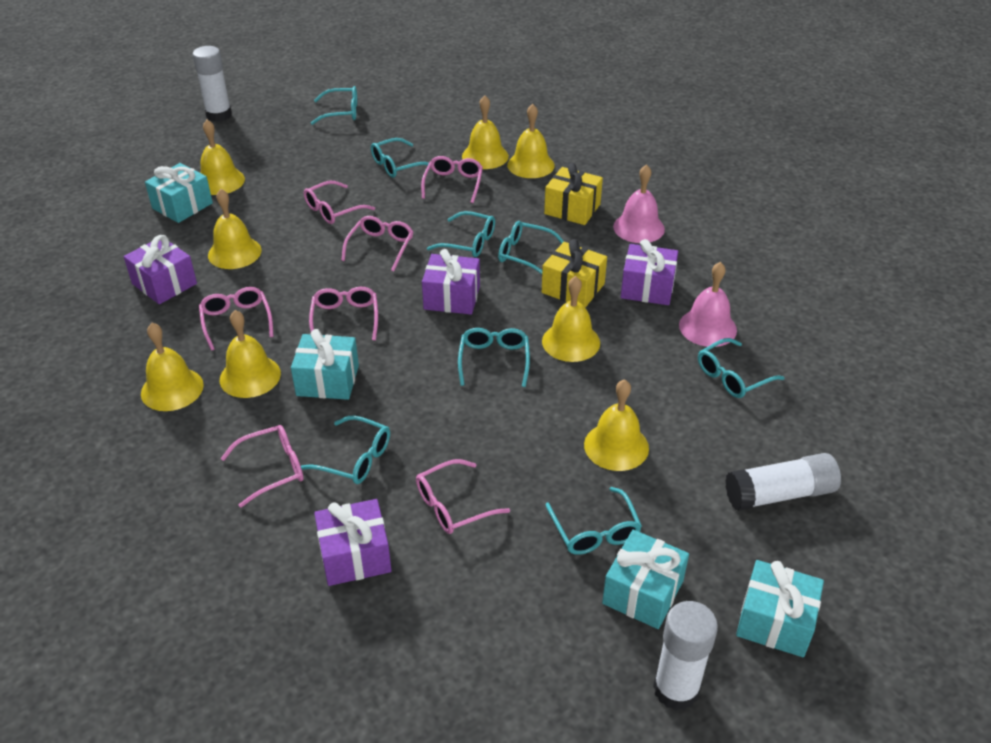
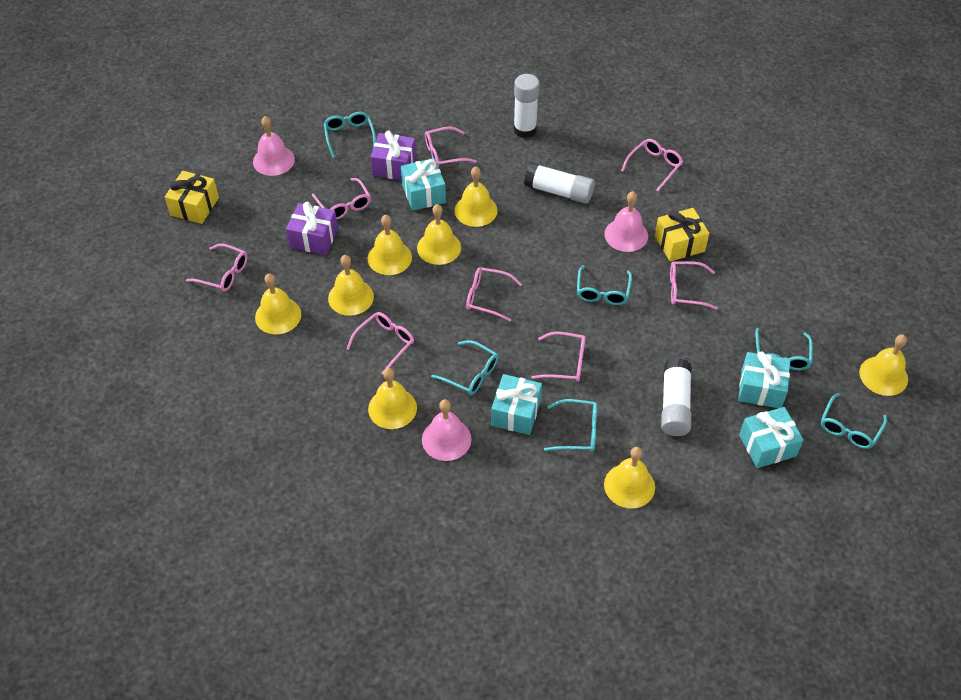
pink bell: [613,164,665,243] [679,262,737,347] = 2 -> [253,116,295,176] [422,399,471,461] [604,191,648,252] = 3
pink glasses: [199,287,274,351] [221,425,304,508] [304,181,375,224] [309,287,378,341] [341,216,413,272] [416,459,510,534] [421,156,483,203] = 7 -> [186,243,248,292] [312,178,371,219] [346,312,414,374] [425,127,477,167] [466,267,522,321] [531,332,586,382] [621,139,683,191] [670,261,718,310] = 8
purple gift: [124,235,197,304] [314,499,392,586] [422,249,480,315] [621,239,678,305] = 4 -> [286,202,338,255] [370,130,416,180] = 2
turquoise glasses: [301,416,390,484] [311,86,357,125] [371,138,429,178] [427,211,495,257] [458,328,530,387] [498,221,564,274] [545,487,642,555] [698,338,785,398] = 8 -> [324,112,376,158] [431,340,498,395] [544,399,597,452] [577,265,632,305] [755,328,813,370] [821,393,887,449] = 6

